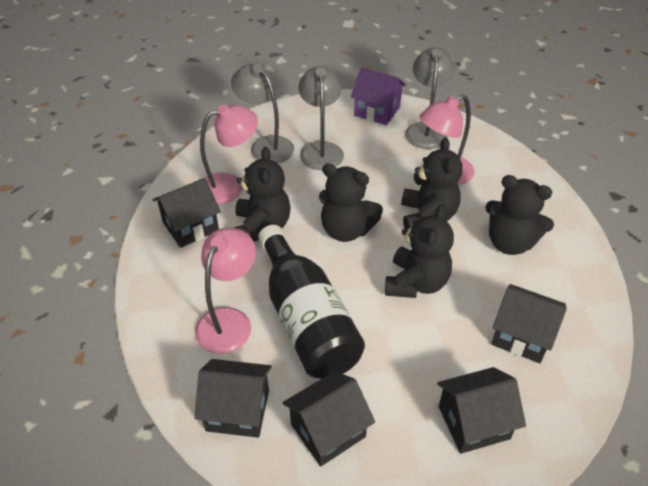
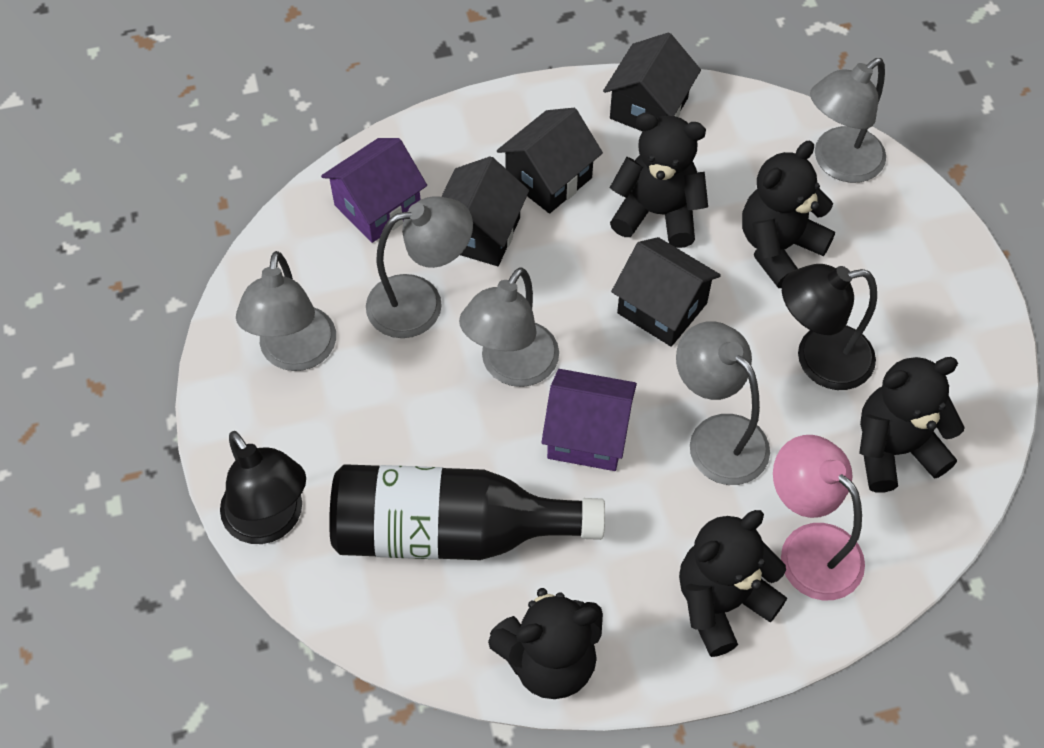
black house: [153,178,221,248] [194,359,272,438] [282,371,375,466] [437,367,526,454] [491,284,567,363] = 5 -> [441,156,529,266] [497,108,603,213] [603,32,701,131] [611,237,721,347] = 4
black lamp: none = 0 -> [220,431,306,544] [782,264,877,390] = 2
grey lamp: [231,64,294,163] [298,66,344,170] [405,47,455,149] = 3 -> [236,251,336,371] [366,196,473,338] [459,267,559,387] [676,321,770,485] [810,58,886,183] = 5
pink lamp: [195,228,256,354] [200,104,258,204] [419,95,474,185] = 3 -> [773,435,865,600] = 1
purple house: [351,68,406,125] = 1 -> [321,138,427,243] [541,369,637,471] = 2

